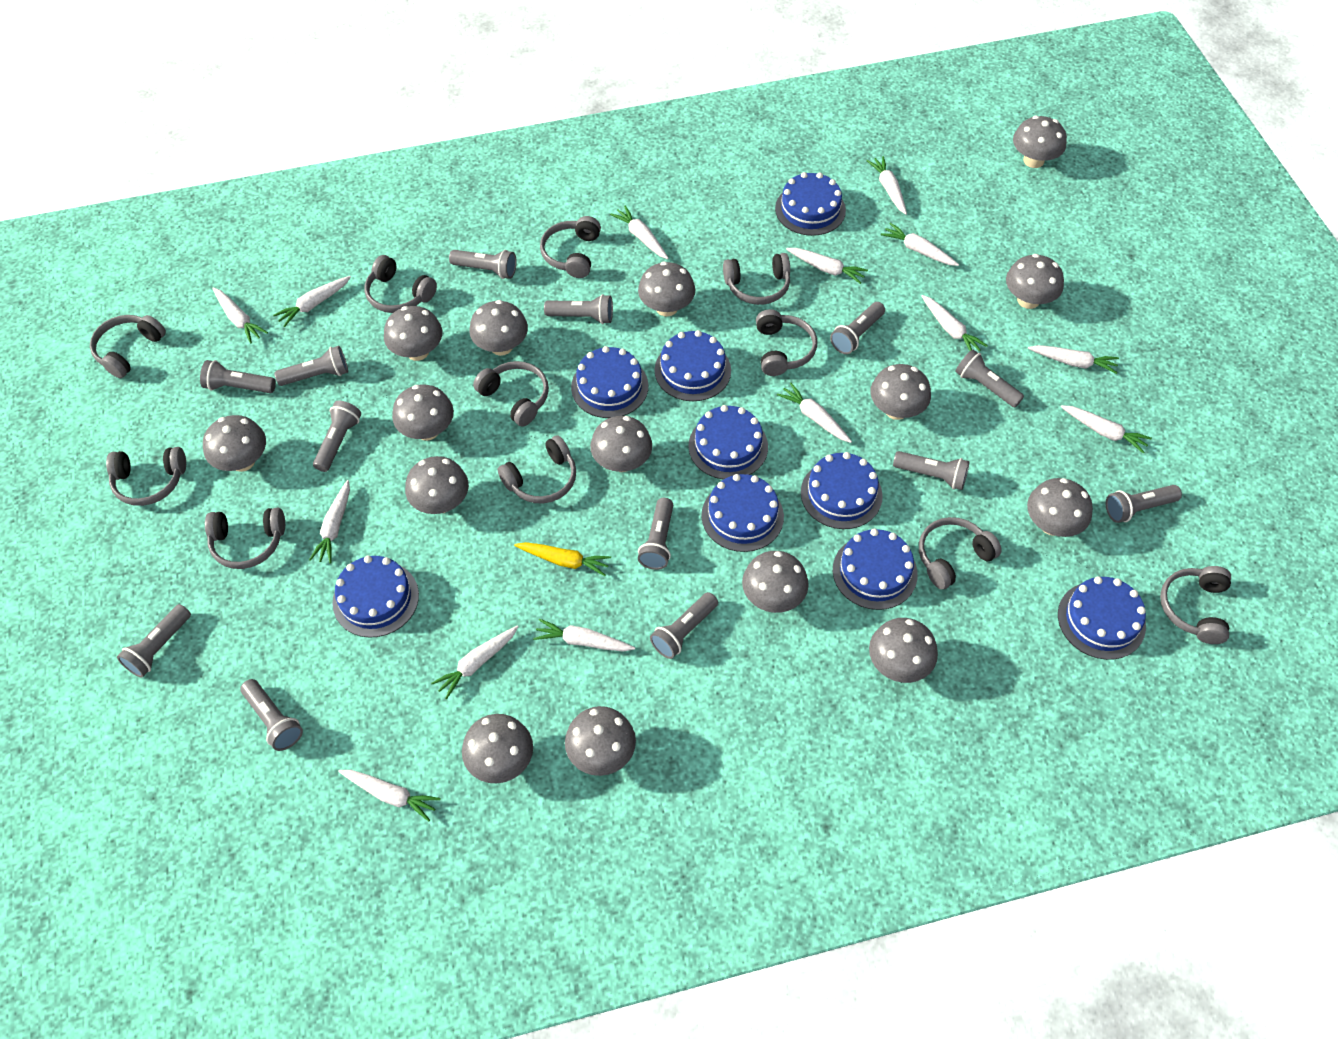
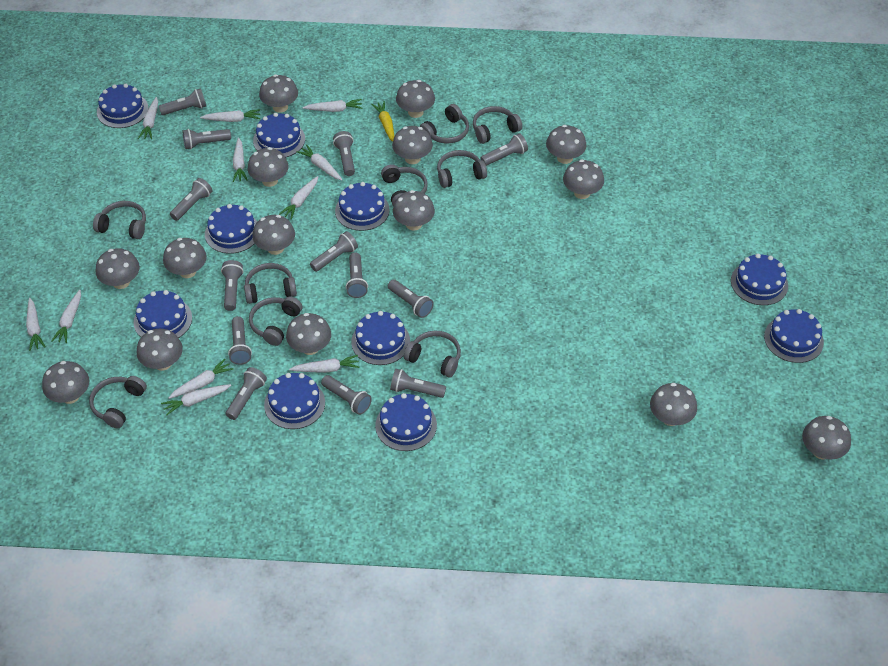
blue cake: [333,556,419,638] [571,346,648,418] [654,330,731,401] [688,405,768,479] [701,474,784,552] [775,172,846,236] [801,452,883,529] [833,529,918,610] [1058,576,1146,660] = 9 -> [97,84,148,128] [134,290,192,338] [205,204,257,254] [253,113,305,157] [264,373,325,429] [335,182,390,231] [351,311,410,365] [375,393,437,451] [731,254,788,305] [764,309,824,363] = 10
grey headphones: [90,315,166,378] [106,447,186,506] [205,508,285,569] [364,255,437,313] [473,361,549,427] [498,435,576,503] [540,216,601,278] [723,253,790,305] [756,309,817,376] [919,517,1002,590] [1160,566,1231,644] = 11 -> [89,376,147,429] [93,201,146,239] [244,263,297,304] [249,297,303,346] [381,164,428,206] [404,331,461,377] [419,104,469,144] [437,150,487,188] [473,106,522,144] = 9
white carrot: [212,287,268,344] [273,276,351,327] [309,480,350,564] [338,770,441,821] [431,626,518,699] [533,619,635,652] [610,206,669,259] [777,383,852,443] [786,248,868,284] [866,156,907,215] [881,223,959,266] [921,295,988,351] [1028,345,1119,374] [1061,405,1152,454] = 14 -> [26,298,46,351] [51,290,81,343] [138,97,158,139] [161,384,231,416] [168,359,233,399] [200,109,260,122] [233,137,248,182] [279,176,318,220] [289,355,360,373] [296,145,342,180] [303,99,363,112] = 11

